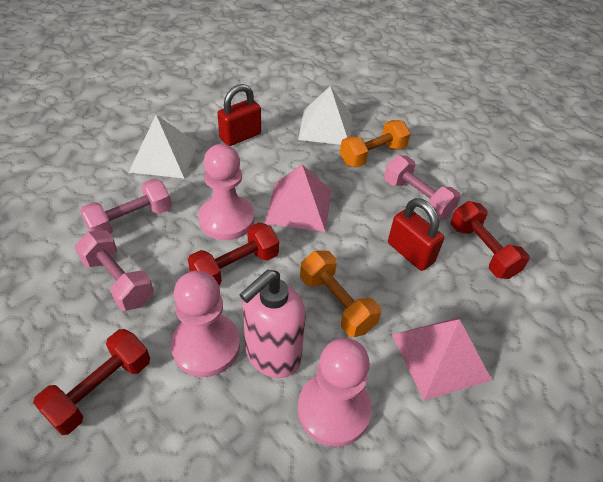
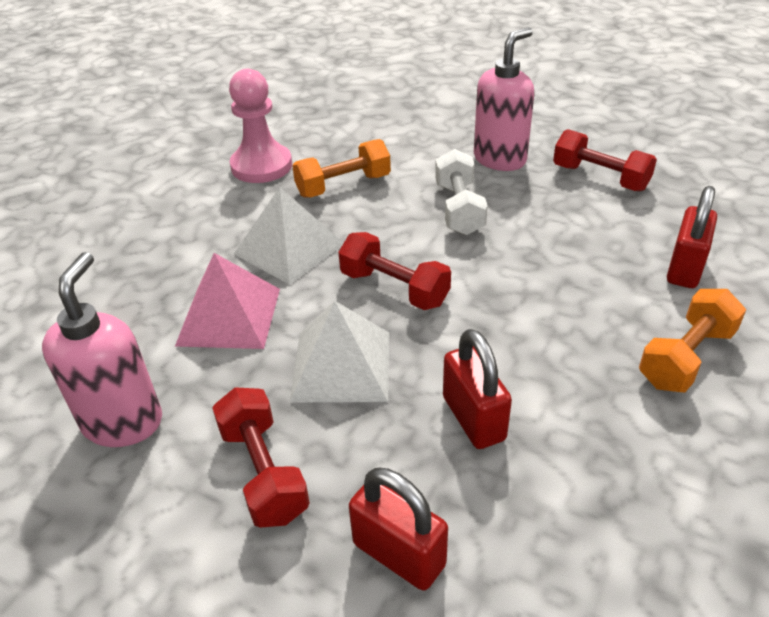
pink dumbbell: [75,230,154,311] [80,179,172,234] [384,155,461,218] = 3 -> none = 0
pink pawn: [171,271,240,377] [198,144,254,240] [298,338,372,447] = 3 -> [229,69,292,183] = 1
pink pyramid: [265,164,332,232] [392,318,492,400] = 2 -> [175,253,280,349] = 1
pink soap dispenser: [239,270,306,378] = 1 -> [42,252,162,447] [474,27,534,171] = 2
red padlock: [217,84,261,146] [388,198,444,271] = 2 -> [349,468,448,591] [443,329,512,449] [667,186,717,288] = 3
white dumbbell: none = 0 -> [435,149,488,235] = 1

